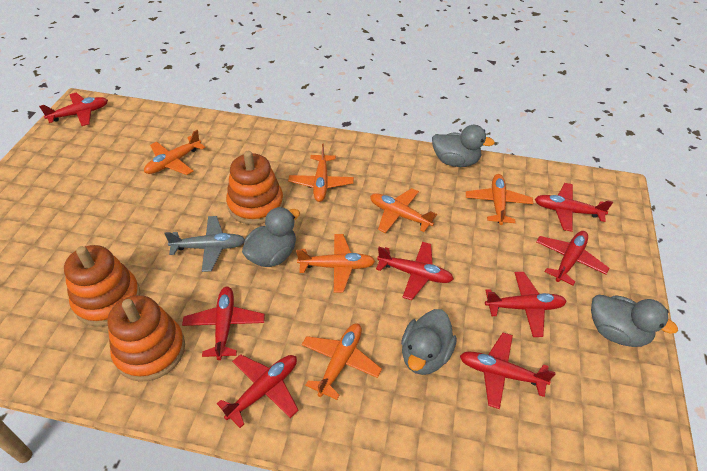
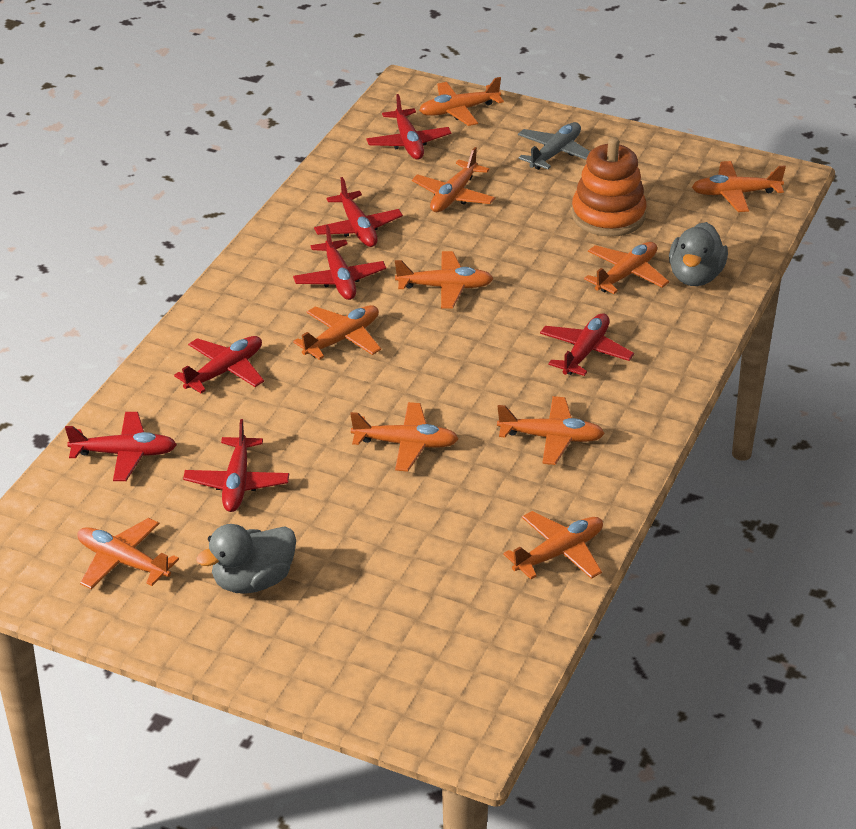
grey duck: [242,207,300,267] [401,309,457,375] [432,125,495,167] [591,295,678,347] = 4 -> [196,524,296,594] [669,222,728,286] = 2
orange plane: [144,130,206,175] [288,144,354,202] [296,234,375,293] [302,323,382,400] [370,188,437,233] [466,174,533,225] = 6 -> [77,518,179,589] [293,305,381,360] [350,402,459,472] [395,251,494,309] [412,147,495,212] [419,77,504,126] [497,396,605,465] [503,511,603,579] [584,242,669,294] [692,161,786,212] = 10
orange stacking toy: [64,245,141,327] [107,295,185,382] [226,151,284,225] = 3 -> [571,137,646,237] = 1
red plane: [39,93,108,126] [182,286,265,360] [217,354,299,428] [376,242,454,300] [460,333,556,409] [485,272,567,337] [535,183,613,232] [536,231,609,285] = 8 -> [65,412,177,481] [174,336,264,393] [183,419,289,512] [293,225,386,300] [314,177,403,247] [366,94,451,160] [540,313,634,376] = 7

